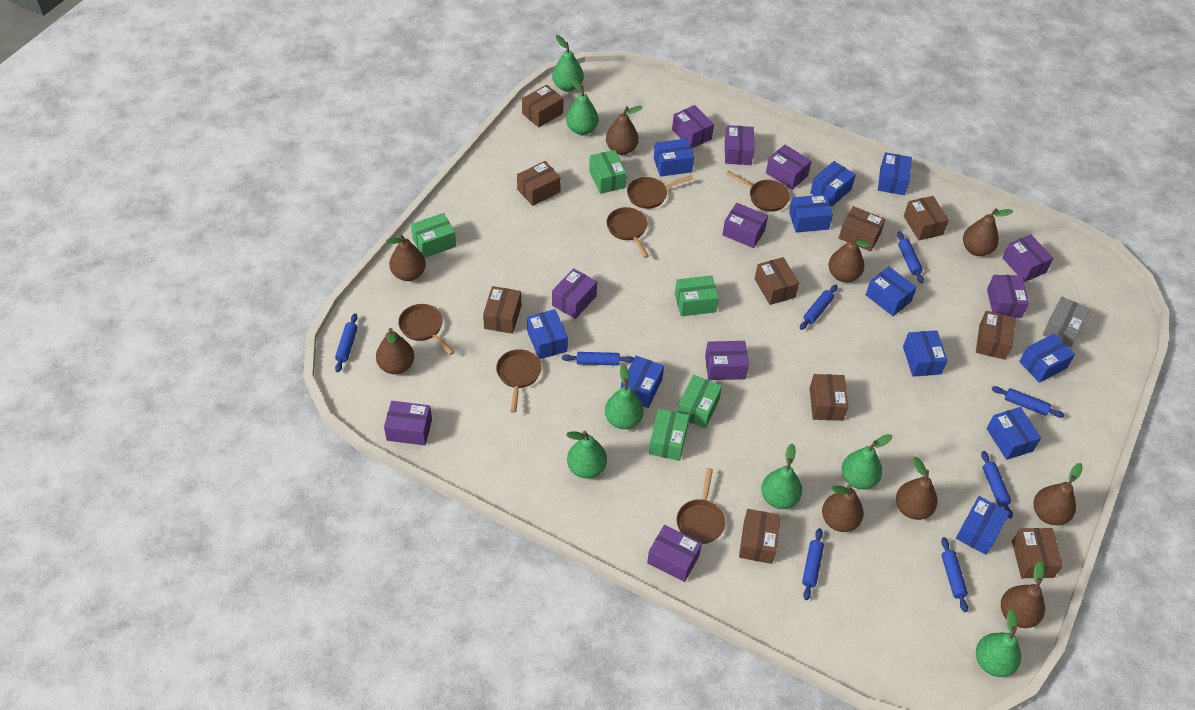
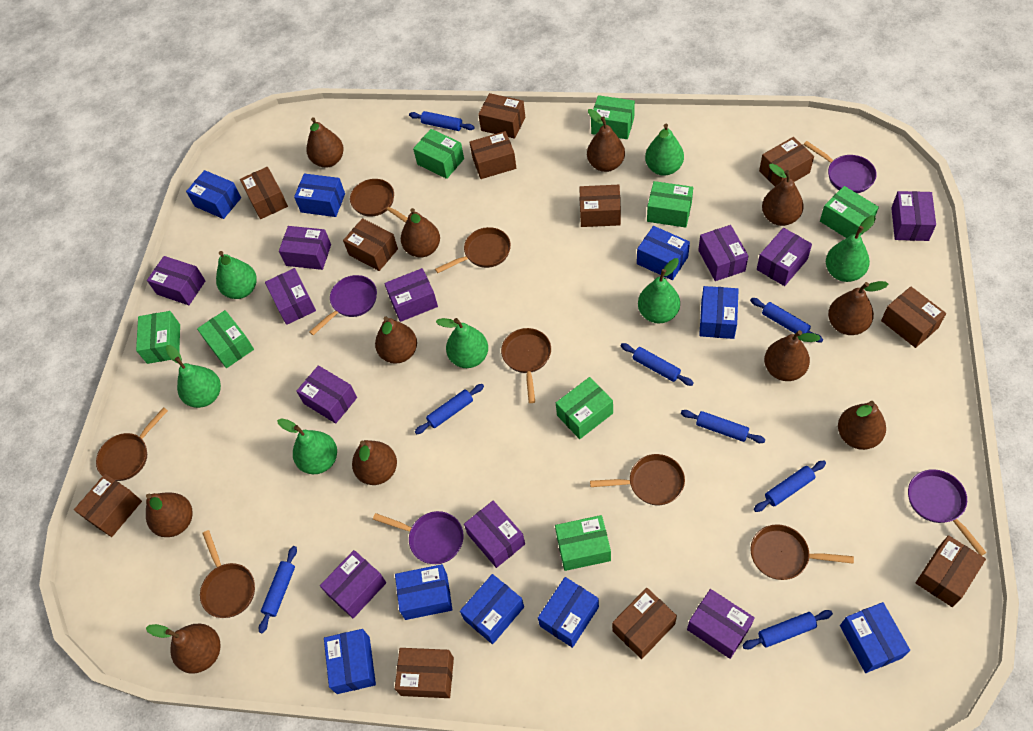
blue box: [527,309,568,359] [621,356,664,408] [654,138,694,177] [789,194,833,233] [810,161,856,207] [866,266,917,316] [878,152,912,195] [903,330,948,377] [956,496,1010,555] [987,407,1041,460] [1019,333,1075,383] = 11 -> [186,170,241,219] [294,173,345,217] [324,629,376,694] [395,564,452,620] [460,574,524,644] [538,577,599,648] [637,226,690,280] [699,286,739,339] [840,602,910,673] = 9
brown box: [483,286,521,334] [517,161,561,206] [522,85,563,128] [739,509,781,564] [755,257,799,305] [810,374,848,421] [839,206,886,252] [904,196,949,240] [976,311,1016,360] [1012,528,1063,578] = 10 -> [74,474,142,537] [240,167,288,219] [343,218,398,271] [395,648,454,698] [469,131,516,179] [478,93,525,139] [579,185,621,227] [612,588,677,659] [759,137,814,186] [881,287,946,348] [916,535,986,607] = 11
brown pan: [398,304,455,355] [496,349,541,413] [606,207,649,258] [627,175,693,209] [676,468,725,544] [726,171,790,212] = 6 -> [96,407,168,481] [200,530,255,618] [350,179,408,223] [435,227,511,273] [501,328,551,403] [590,454,685,505] [751,524,854,580] = 7
brown pear: [376,328,414,374] [386,234,426,281] [606,106,643,155] [822,485,864,532] [829,236,871,282] [896,457,938,520] [963,208,1013,256] [1001,561,1045,628] [1034,463,1083,525] = 9 -> [146,493,193,537] [146,624,220,674] [306,117,344,167] [352,440,397,485] [375,316,417,364] [401,208,440,258] [587,109,625,172] [762,163,804,226] [764,330,821,381] [828,281,888,335] [838,401,886,450] = 11
green box: [411,213,456,258] [589,150,627,194] [649,409,689,461] [675,275,719,317] [678,375,722,428] = 5 -> [136,311,180,364] [197,310,254,368] [413,129,464,179] [555,515,611,571] [556,377,613,439] [591,95,635,139] [647,181,693,228] [820,186,879,238] = 8
grey box: [1043,297,1090,347] = 1 -> none = 0
purple box: [384,401,432,446] [552,268,597,319] [647,525,702,582] [672,105,714,149] [705,341,749,380] [722,203,768,248] [725,125,754,165] [766,145,812,190] [987,275,1029,318] [1002,234,1053,282] = 10 -> [147,256,206,305] [265,268,316,325] [279,226,331,270] [296,365,357,424] [320,550,386,618] [384,268,438,322] [464,501,525,568] [687,589,755,659] [698,225,748,281] [757,228,812,286] [891,191,936,241] = 11
purple pan: none = 0 -> [309,275,377,335] [373,511,464,564] [803,141,877,193] [908,469,986,556] = 4

